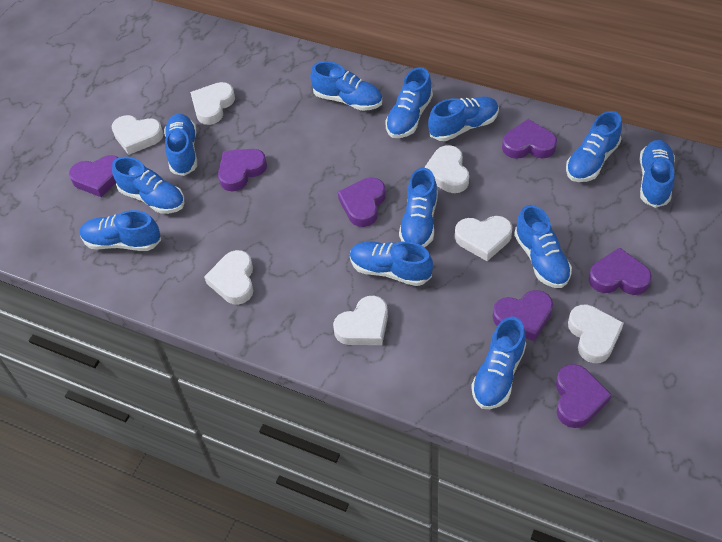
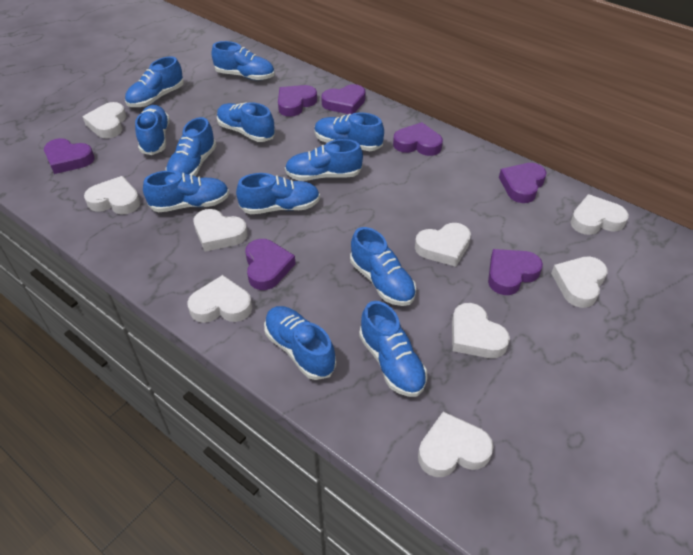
white heart: [112,115,164,155] [190,82,235,125] [204,250,253,305] [333,296,388,345] [424,145,469,193] [455,216,512,261] [568,304,624,363] = 7 -> [83,102,126,138] [84,176,140,214] [187,275,252,323] [194,209,248,252] [415,223,471,267] [418,412,493,477] [452,303,510,358] [551,257,608,308] [570,194,629,235] = 9

